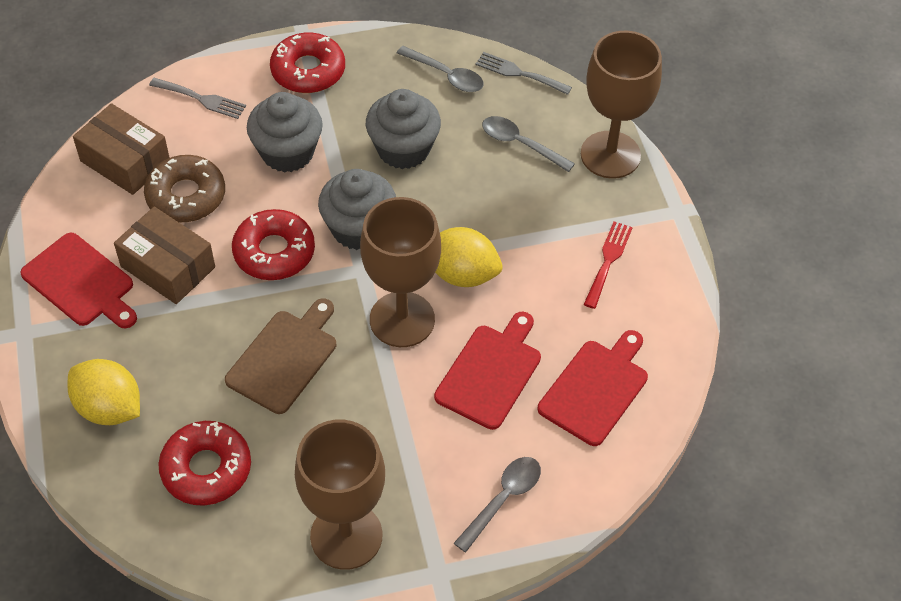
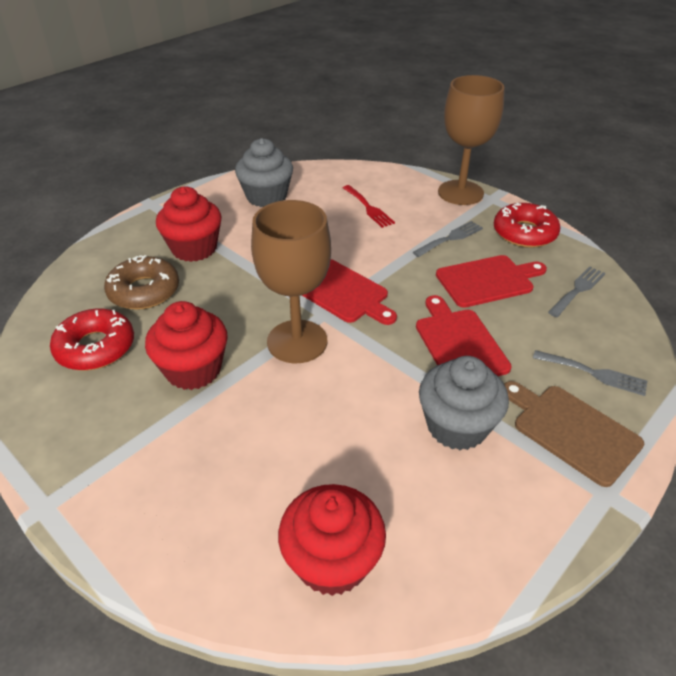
brown box: [73,103,170,195] [114,207,215,304] = 2 -> none = 0
brown goblet: [295,420,385,570] [360,197,441,347] [581,31,662,179] = 3 -> [251,200,331,363] [438,75,505,205] = 2
grey cupcake: [247,92,323,173] [318,169,396,250] [366,89,441,169] = 3 -> [235,138,293,207] [419,356,509,450] = 2
grey fork: [149,78,246,119] [476,52,572,95] = 2 -> [413,221,483,257] [533,350,647,396] [548,266,605,317] = 3
grey spoon: [397,46,483,92] [454,457,541,552] [482,116,575,172] = 3 -> none = 0
red cupcake: none = 0 -> [145,301,228,390] [156,186,222,262] [278,484,386,596] = 3
red donut: [159,421,251,506] [232,209,315,280] [270,33,345,93] = 3 -> [50,308,134,370] [494,203,560,248] = 2
yellow lemon: [68,359,140,425] [435,227,503,287] = 2 -> none = 0

